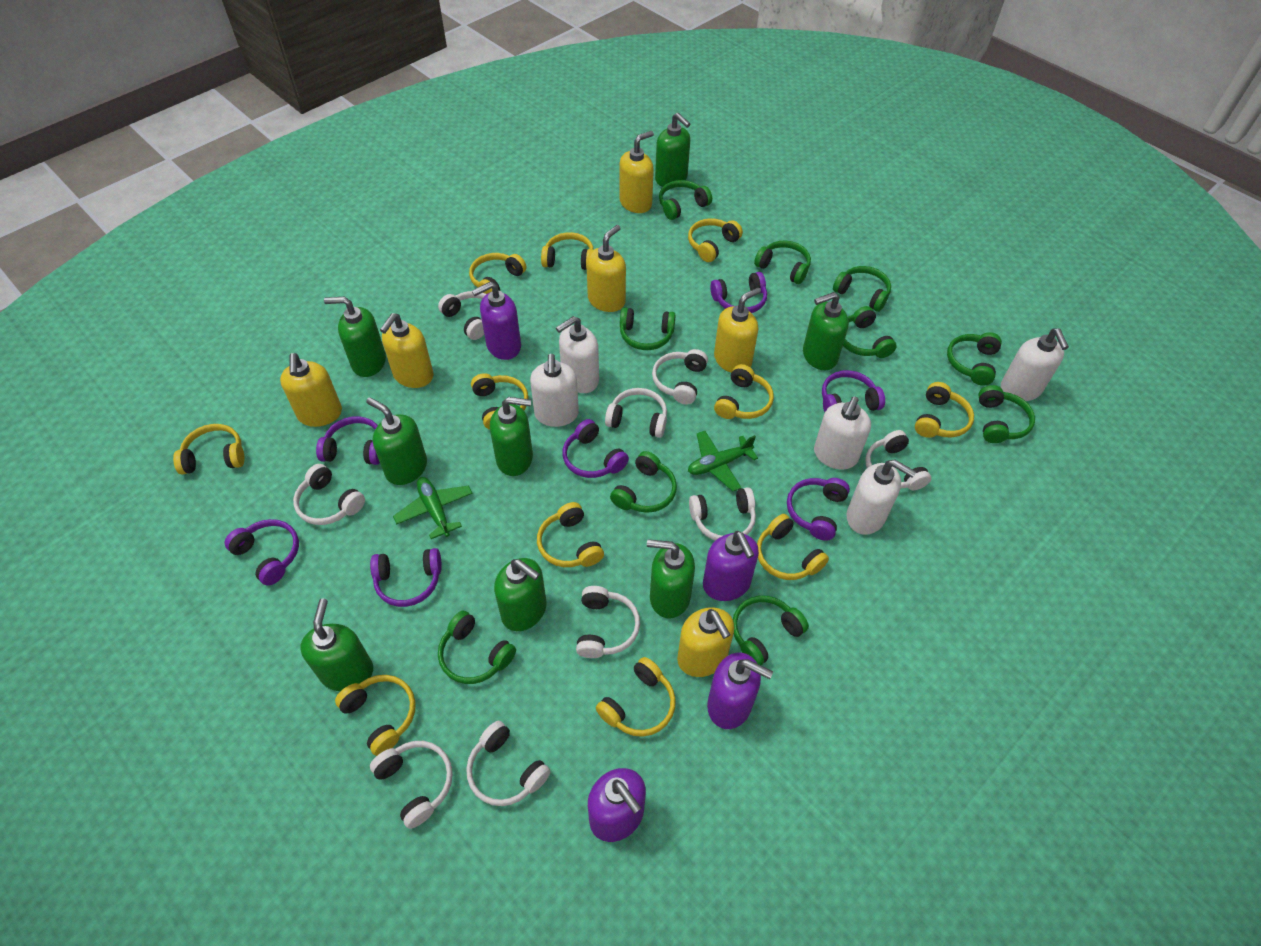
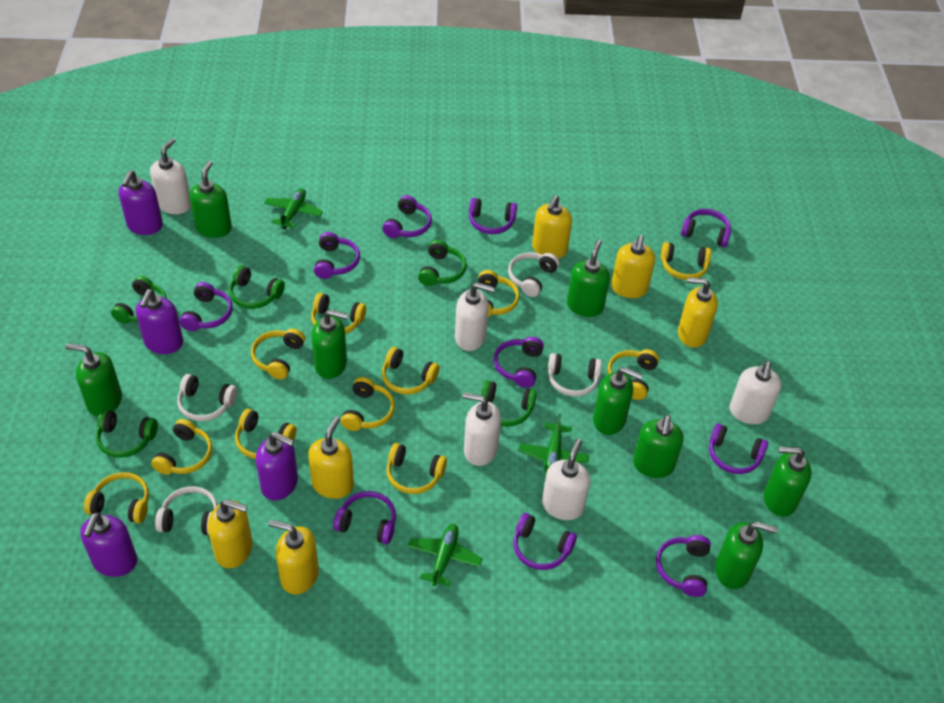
green headphones: [438,611,516,684] [610,451,677,513] [620,307,676,350] [659,180,712,220] [733,596,809,665] [754,240,811,284] [833,266,891,312] [843,306,897,358] [947,332,1002,386] [978,385,1035,443] = 10 -> [96,410,158,458] [111,276,167,324] [229,265,285,309] [418,240,467,286] [481,380,537,427] = 5
green plane: [393,477,473,539] [688,431,758,491] = 2 -> [264,188,323,229] [408,524,483,586] [519,414,589,474] = 3
purple headphones: [225,519,299,586] [316,416,380,465] [370,548,442,607] [562,419,629,478] [710,272,767,313] [787,478,850,541] [822,370,885,412] = 7 -> [180,282,233,331] [314,232,360,279] [333,491,396,544] [382,195,432,238] [469,198,517,234] [494,337,544,388] [513,513,577,570] [656,535,711,597] [681,209,731,247] [709,423,768,474] = 10
white headphones: [293,464,365,525] [370,741,453,829] [438,291,486,340] [466,721,551,806] [576,586,640,658] [605,388,667,438] [652,349,708,404] [689,487,756,540] [865,430,931,490] = 9 -> [155,486,218,535] [177,374,237,421] [508,252,559,297] [548,353,602,396] = 4

